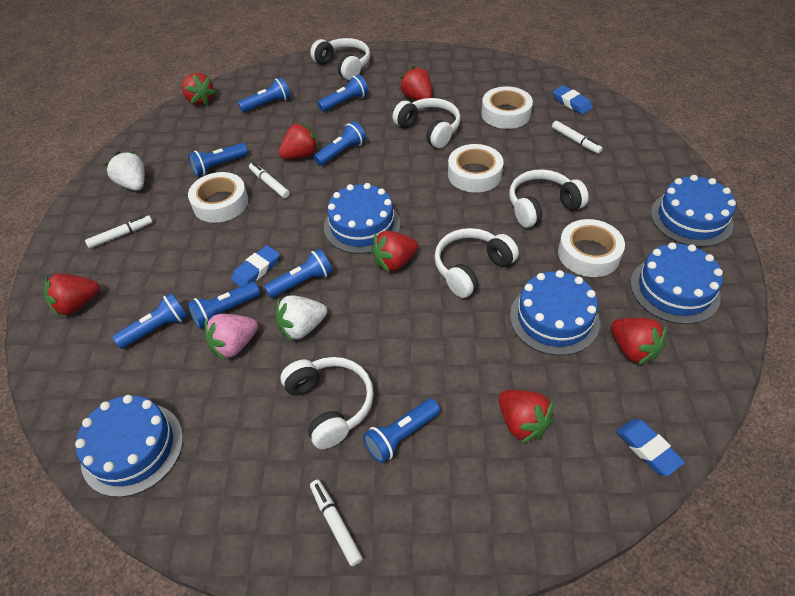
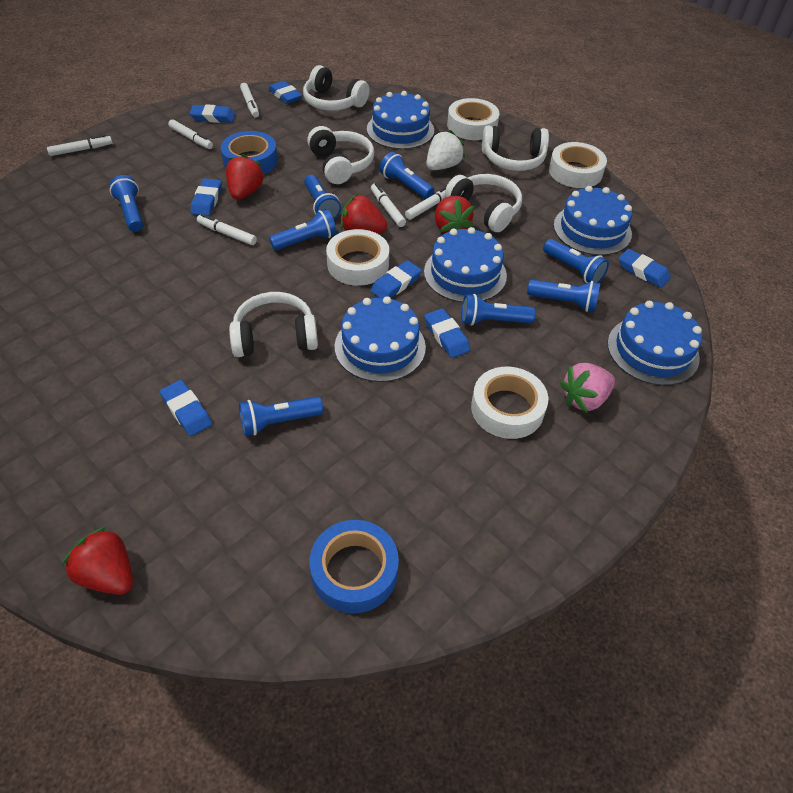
blue eraser: [231,245,280,287] [553,85,593,114] [616,419,685,476] = 3 -> [160,380,212,436] [189,104,236,123] [191,178,222,216] [268,81,302,104] [370,260,422,298] [424,308,470,358] [619,249,671,288] = 7
blue tape: none = 0 -> [221,131,278,174] [310,520,399,614] = 2
red strawberry: [44,273,100,317] [182,73,216,106] [278,122,319,159] [371,231,418,272] [399,66,432,101] [499,390,554,444] [611,318,667,365] = 7 -> [62,526,133,595] [226,154,265,200] [341,194,387,233] [435,196,474,233] = 4
white marker: [85,215,153,249] [249,162,290,198] [310,480,363,566] [552,121,603,154] = 4 -> [47,134,113,156] [168,119,213,149] [197,214,257,245] [240,83,259,117] [371,183,406,227] [405,186,447,220] = 6
white strawberry: [104,151,145,191] [276,296,327,341] = 2 -> [426,130,465,170] = 1

